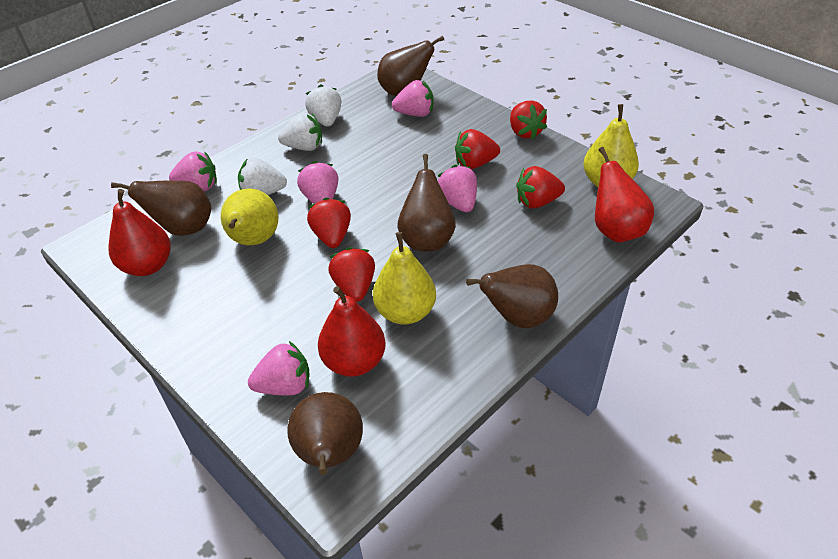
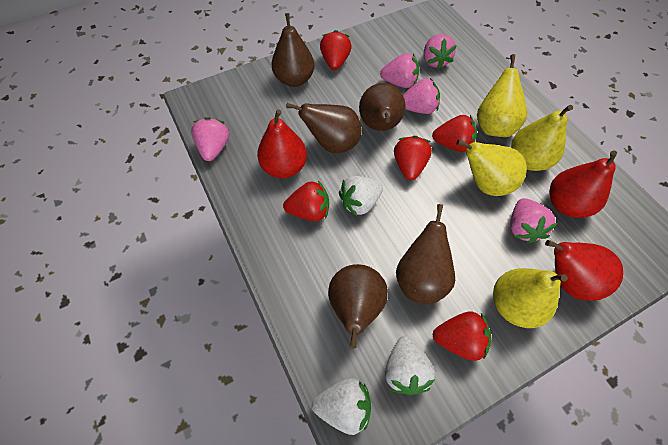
yellow pear: [221,189,278,245] [373,232,436,325] [583,104,639,187] = 3 -> [456,140,527,196] [477,54,527,137] [493,268,568,328] [511,105,573,171] = 4

